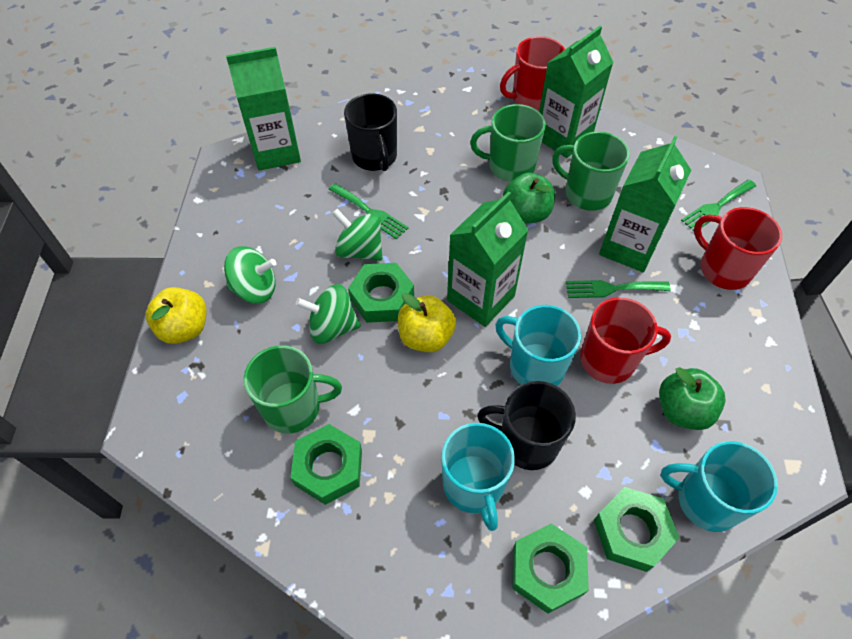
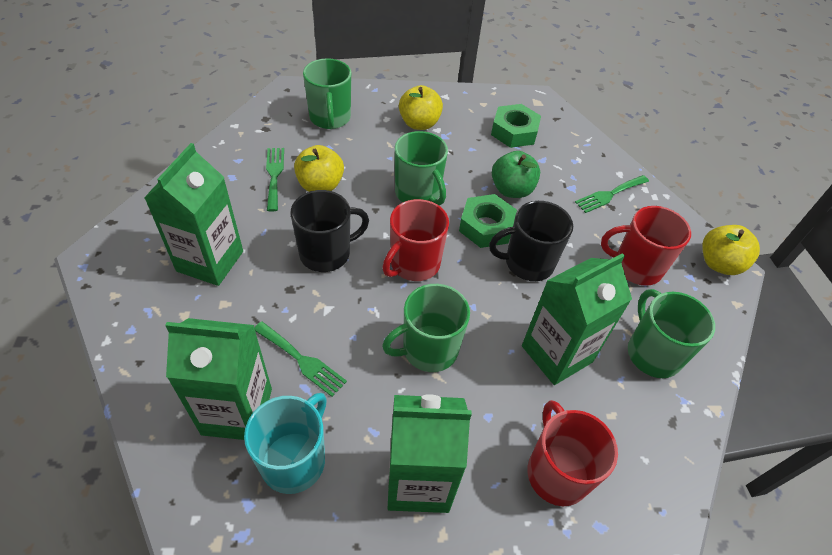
green apple: [503,172,555,224] [659,367,726,430] = 2 -> [492,151,540,198] = 1
green mug: [244,345,342,433] [470,104,546,182] [552,131,629,211] = 3 -> [303,58,351,129] [382,284,470,372] [395,131,448,205] [628,289,715,378] = 4
green nut: [290,424,362,505] [348,263,414,323] [512,524,589,614] [594,487,679,572] = 4 -> [459,194,517,248] [491,104,541,148] = 2
green spinning top: [224,246,276,304] [296,284,361,344] [332,209,382,261] = 3 -> none = 0
turquoise mug: [441,423,515,531] [495,305,581,386] [660,441,778,532] = 3 -> [244,393,327,494] = 1
yellow apple: [146,287,206,344] [398,293,456,352] = 2 -> [294,145,344,192] [399,85,443,130] [702,225,760,275] = 3

